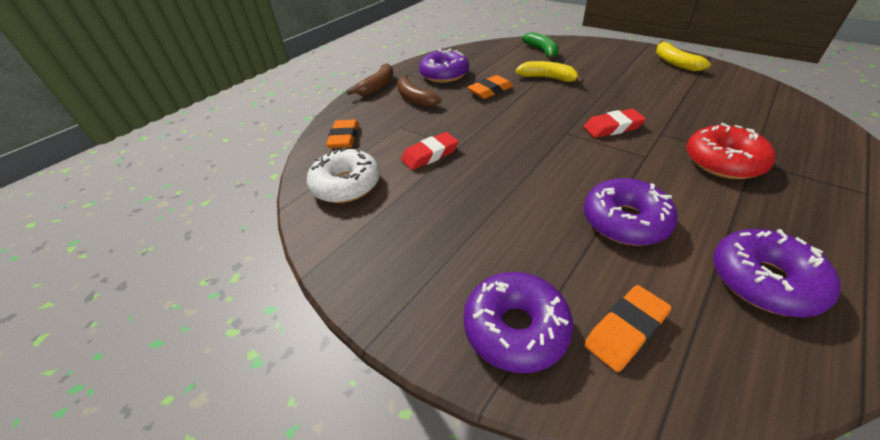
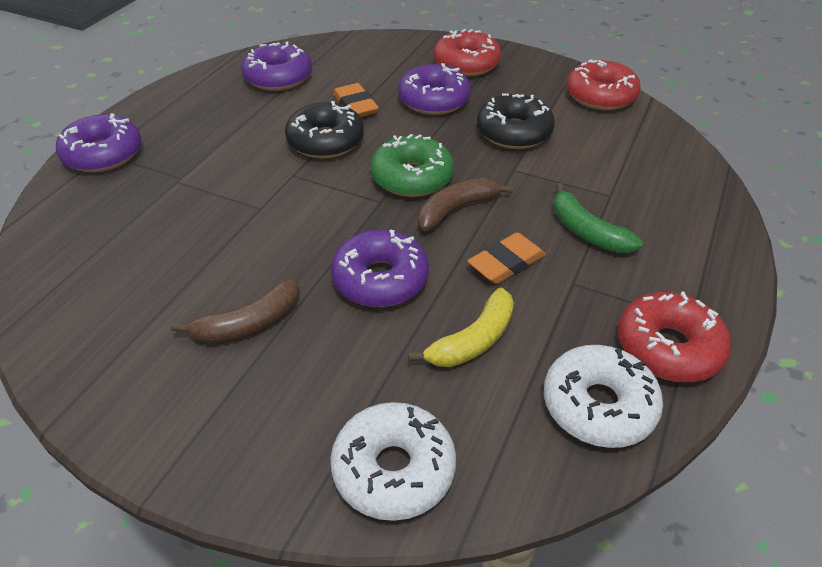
black donut: none = 0 -> [285,101,364,158] [477,93,555,149] = 2
green donut: none = 0 -> [371,134,454,197] = 1
orange eraser: [326,119,359,149] [467,75,513,99] [584,285,671,372] = 3 -> [333,83,379,117] [467,232,546,284] = 2
red donut: [686,123,776,179] = 1 -> [433,29,501,76] [566,59,641,110] [618,292,731,382] = 3
red eraser: [401,132,459,170] [583,109,646,138] = 2 -> none = 0
white donut: [307,148,380,203] = 1 -> [330,402,456,521] [544,345,663,448] = 2
yellow banana: [515,61,584,83] [656,41,711,72] = 2 -> [408,288,514,367] = 1

